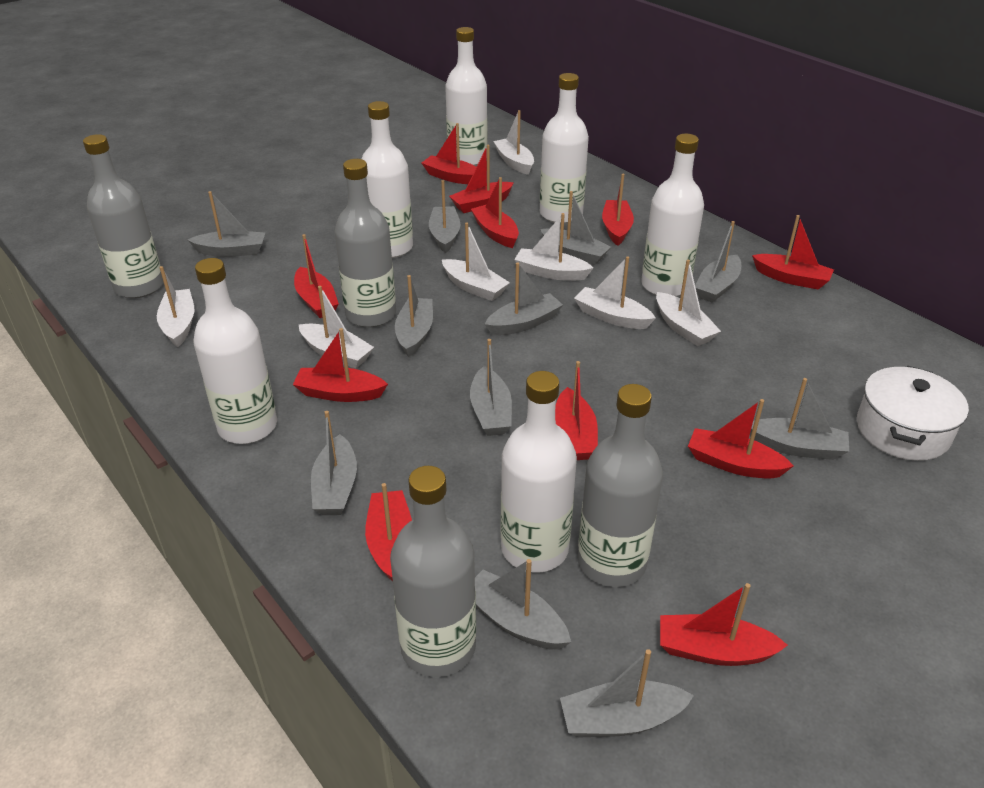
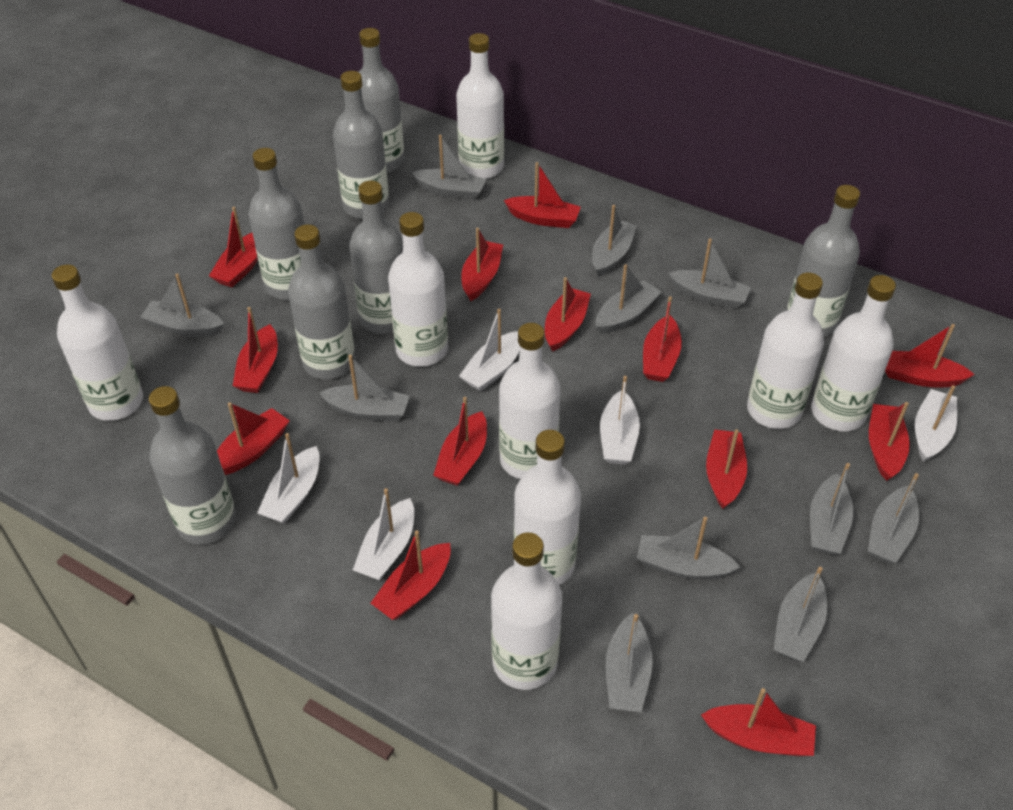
grey bottle: [83,134,163,298] [335,159,396,327] [390,466,476,677] [578,384,663,587] = 4 -> [149,386,236,544] [248,148,305,300] [288,224,355,380] [333,71,389,219] [349,181,403,334] [359,28,405,173] [787,185,860,337] = 7
red boat: [293,328,388,402] [294,234,339,318] [365,483,412,582] [422,123,476,184] [449,145,514,213] [471,177,519,248] [555,361,598,460] [602,174,634,246] [660,583,788,666] [688,399,794,479] [752,215,834,290] = 11 -> [209,207,258,287] [217,402,290,475] [233,307,278,393] [371,530,451,620] [433,397,487,486] [461,228,503,302] [504,162,581,228] [545,277,591,352] [643,296,682,382] [701,688,816,756] [706,429,747,509] [869,402,910,481] [885,324,975,388] = 13
white boat: [157,266,194,347] [299,286,374,368] [442,222,510,301] [493,110,534,175] [514,213,593,281] [574,256,656,329] [656,260,721,346] = 7 -> [257,433,320,524] [353,488,414,580] [459,309,520,392] [600,376,640,465] [915,385,957,462] = 5
white bottle: [193,258,277,444] [362,101,413,258] [445,27,487,166] [500,371,577,573] [540,73,589,224] [641,134,704,296] = 6 -> [52,264,143,421] [388,212,448,367] [456,33,504,179] [491,532,562,690] [499,323,561,479] [514,430,581,585] [747,273,824,429] [811,275,896,431] = 8
white pot: [857,366,969,461] = 1 -> none = 0

